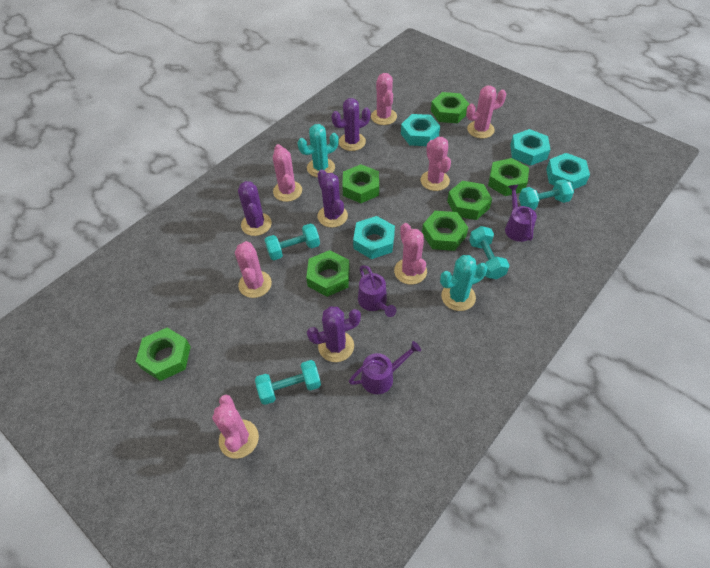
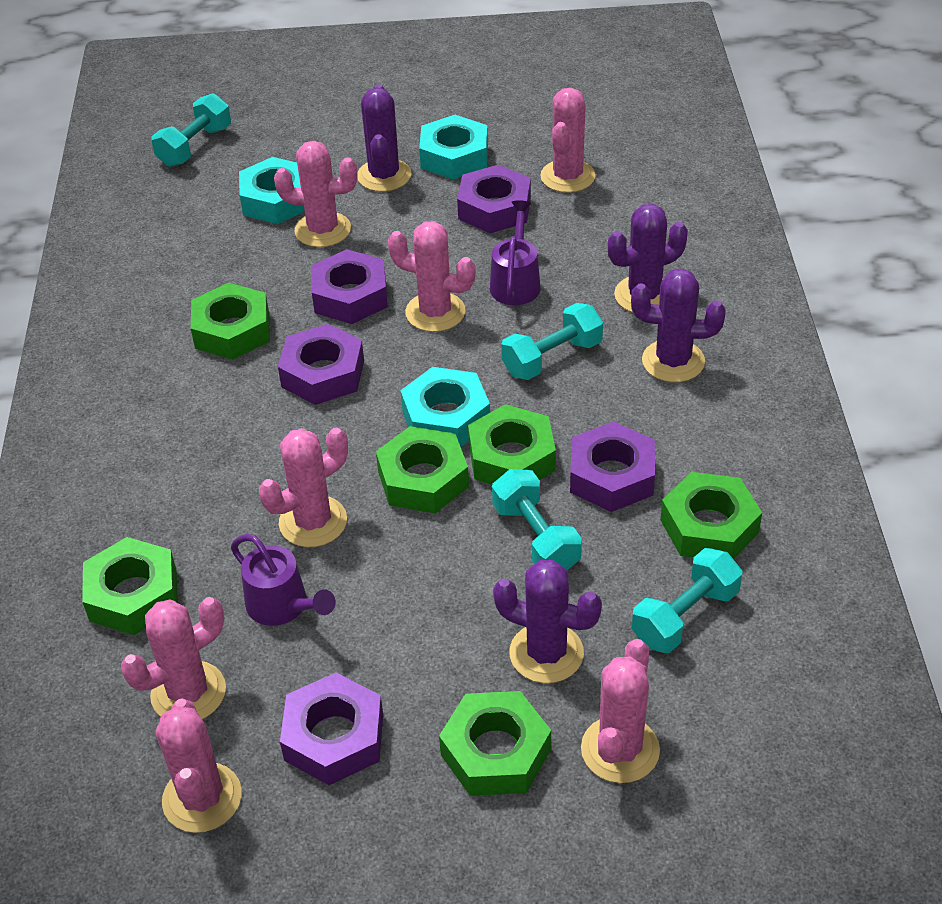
green nut: [135,328,191,381] [306,250,350,297] [342,164,379,203] [422,211,468,251] [431,92,469,124] [447,181,492,220] [488,158,529,196] = 7 -> [82,537,178,635] [191,283,270,360] [376,426,469,513] [439,691,551,796] [468,404,556,484] [661,472,762,560] = 6
purple nut: none = 0 -> [278,324,364,405] [280,672,383,785] [311,249,388,324] [457,165,531,233] [570,421,655,512] = 5
purple watering can: [349,341,421,394] [358,265,397,317] [505,184,537,242] = 3 -> [231,534,336,626] [490,200,541,305] = 2
turquoise cactus: [298,124,339,177] [440,255,488,311] = 2 -> none = 0
turquoise nut: [353,216,395,259] [401,114,440,146] [510,129,550,166] [546,153,590,190] = 4 -> [239,157,305,224] [400,367,490,447] [419,115,488,180] = 3

